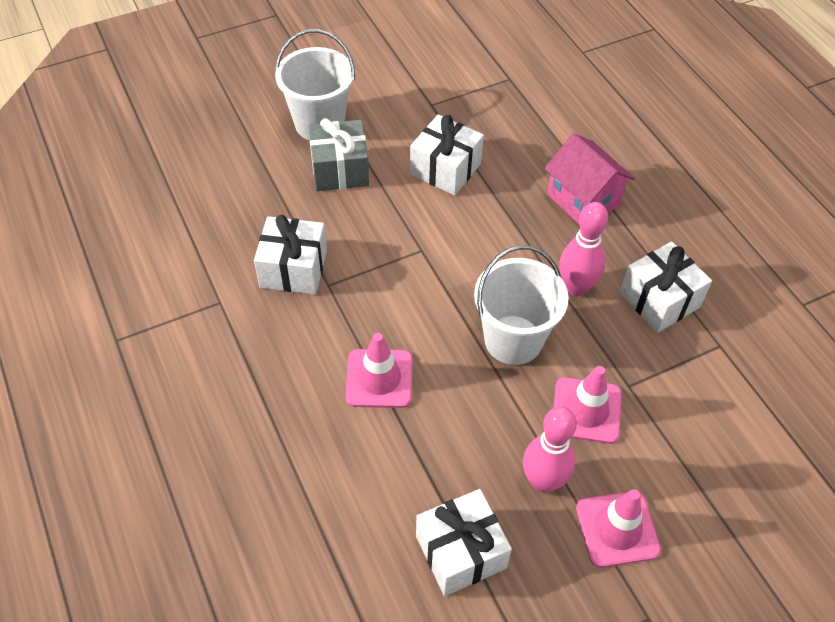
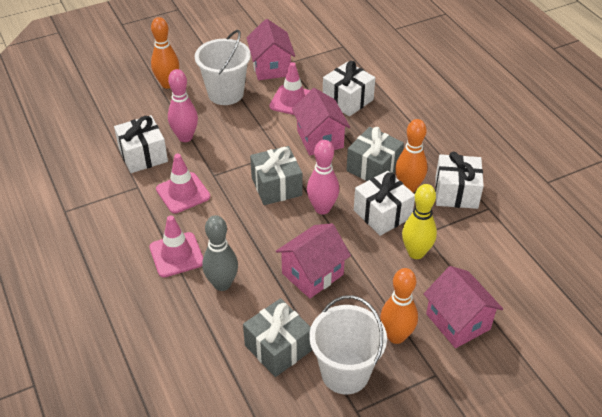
grey bowling pin: none = 0 -> [203,215,238,291] = 1
grey gift: [309,118,369,191] = 1 -> [243,298,312,377] [250,146,302,205] [347,127,404,181] = 3
orange bowling pin: none = 0 -> [151,17,179,89] [380,268,418,344] [395,119,428,192] = 3
pink house: [545,133,635,225] = 1 -> [246,19,295,80] [276,223,351,298] [292,88,350,156] [424,266,503,348] = 4
yellow bowling pin: none = 0 -> [402,184,437,259] = 1

